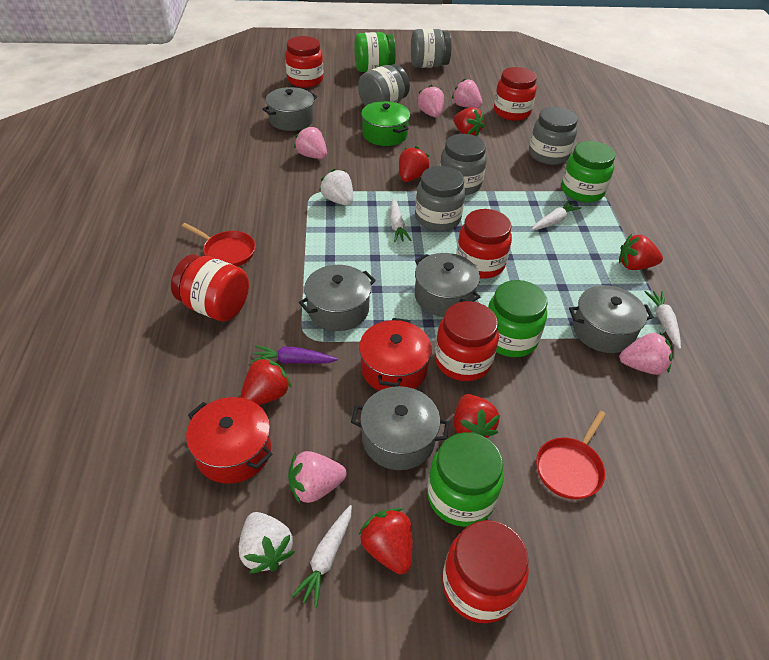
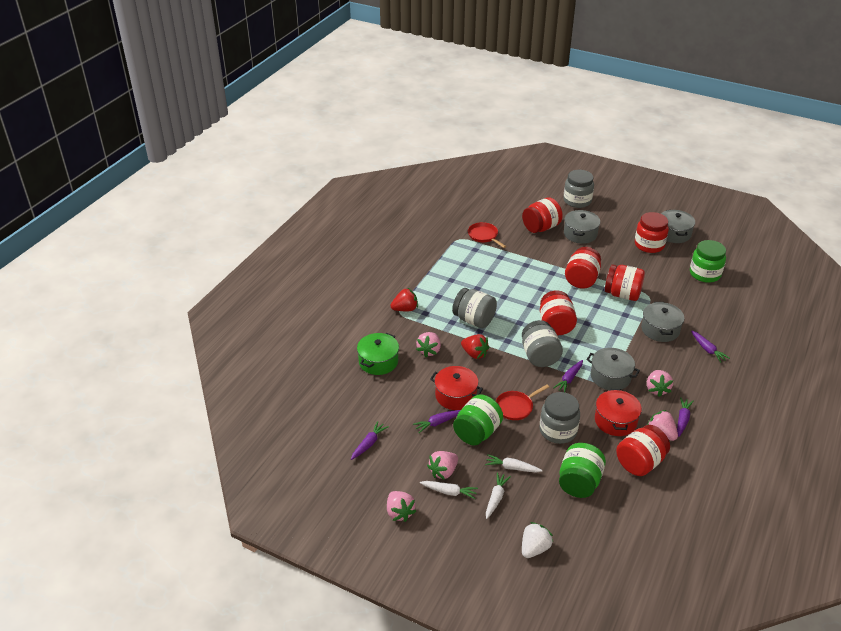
green jar: [354,32,396,72] [427,432,504,527] [488,280,547,357] [561,141,615,202] = 4 -> [453,394,503,446] [559,443,606,498] [690,240,726,283] = 3
grey jar: [358,64,410,105] [411,29,452,68] [415,166,465,231] [440,134,487,195] [529,107,578,165] = 5 -> [452,288,497,328] [522,320,563,367] [539,392,580,444] [563,170,594,208] = 4
grey pot: [262,87,317,131] [299,265,376,331] [351,386,449,470] [415,253,480,317] [569,285,654,353] = 5 -> [564,210,600,244] [586,348,640,390] [641,302,684,342] [661,210,695,243] = 4
purple carrot: [251,345,338,364] = 1 -> [351,421,389,460] [413,410,460,433] [553,360,583,392] [677,397,694,437] [691,330,730,363] = 5
red strawberry: [240,356,292,405] [359,508,412,574] [399,146,430,182] [453,107,485,136] [453,394,500,438] [619,234,663,270] = 6 -> [390,288,418,311] [461,334,489,359] = 2
white carrot: [291,505,352,608] [390,199,412,242] [532,200,581,230] [645,291,681,349] = 4 -> [420,481,478,499] [485,454,543,473] [486,472,511,519] = 3
white strawberry: [239,512,294,574] [319,169,353,206] = 2 -> [522,522,553,558] = 1

